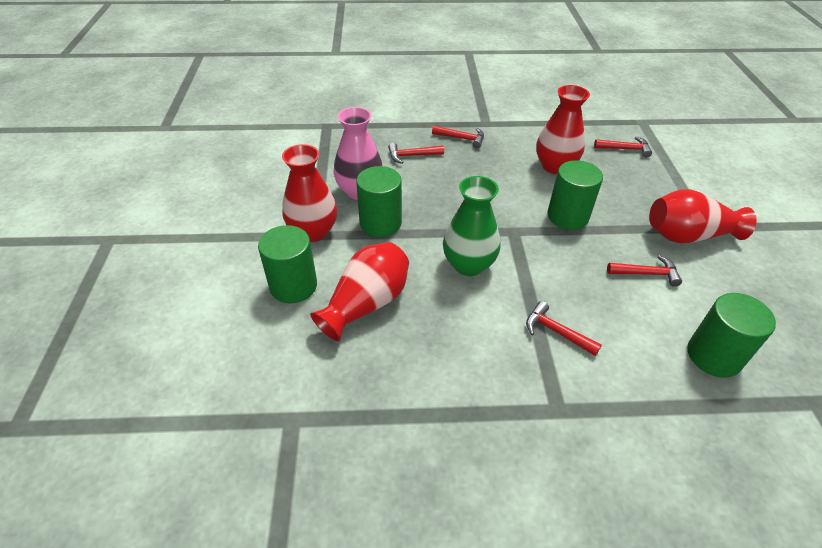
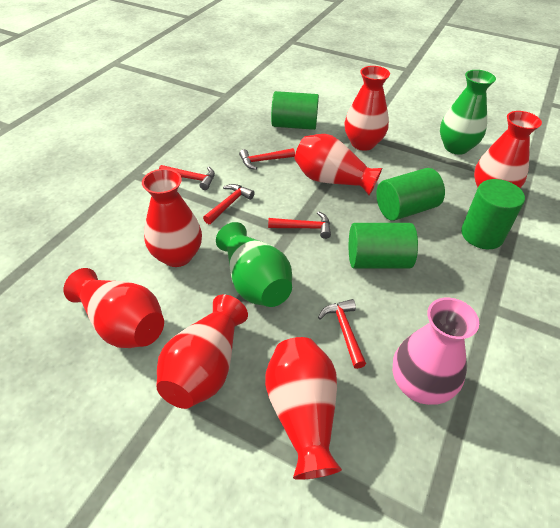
green vase: [443,176,501,276] = 1 -> [216,222,292,307] [440,70,496,155] = 2
red vase: [282,144,337,242] [310,242,409,341] [536,85,590,174] [649,189,757,243] = 4 -> [64,268,164,348] [142,169,202,267] [156,294,248,409] [265,337,342,480] [295,134,382,195] [345,66,390,151] [474,111,542,188] = 7

